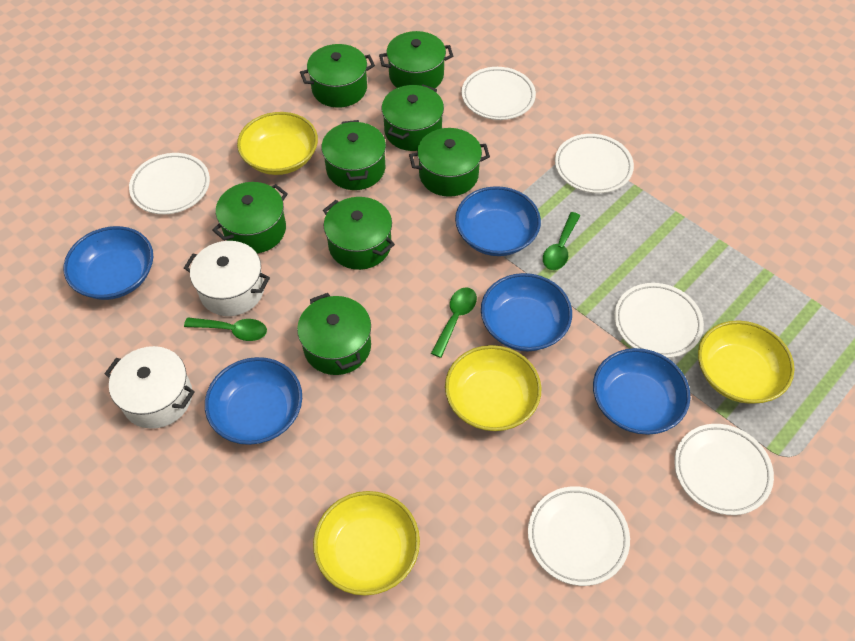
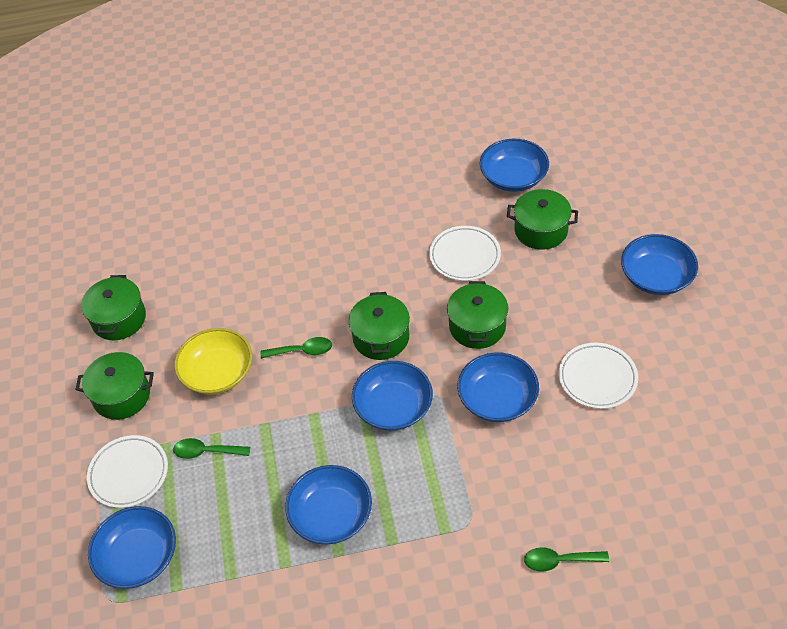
blue bowl: [63,226,153,300] [205,357,302,445] [455,186,541,256] [481,273,572,351] [593,348,690,435] = 5 -> [88,506,176,589] [285,465,372,545] [352,361,433,431] [457,352,539,422] [480,139,549,192] [621,234,698,295] = 6
green pot: [212,182,288,253] [297,293,371,375] [300,44,375,108] [321,120,386,190] [323,197,395,270] [379,31,453,88] [382,84,444,151] [409,128,490,197] = 8 -> [75,352,154,420] [81,275,146,340] [348,292,410,360] [447,281,508,349] [507,189,578,250] = 5
white plate: [129,153,210,214] [462,67,536,120] [528,486,630,586] [555,134,634,193] [614,283,704,358] [674,424,774,515] = 6 -> [87,435,168,508] [429,226,501,281] [559,343,638,409] = 3
white pot: [105,346,195,429] [184,241,270,316] = 2 -> none = 0
yellow bowl: [237,112,318,175] [313,491,420,596] [445,345,541,431] [698,320,795,404] = 4 -> [174,328,252,395] = 1

